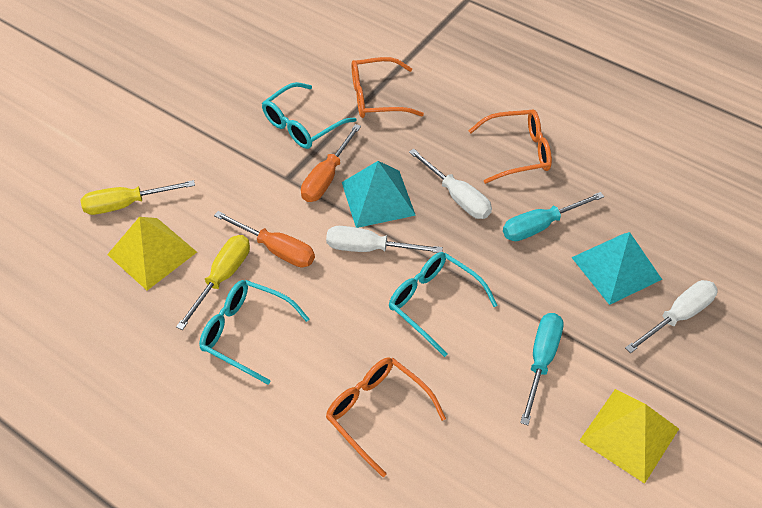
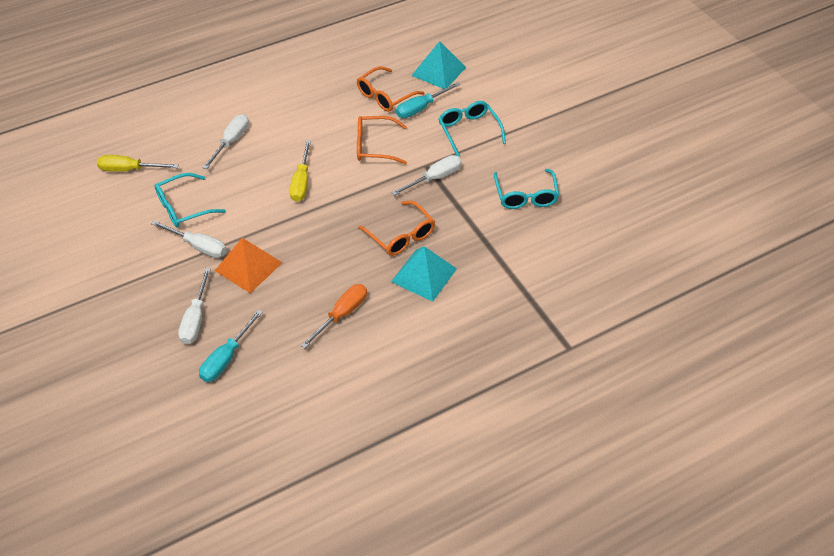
orange pyramid: none = 0 -> [215,238,283,293] = 1
orange screwdriver: [214,211,315,267] [301,124,361,202] = 2 -> [301,284,367,348] = 1
white screwdriver: [326,226,443,253] [409,149,492,219] [625,280,718,353] = 3 -> [151,220,226,258] [178,268,211,344] [202,114,249,169] [391,155,462,196] = 4
yellow pyramid: [107,217,197,290] [579,389,679,484] = 2 -> none = 0

